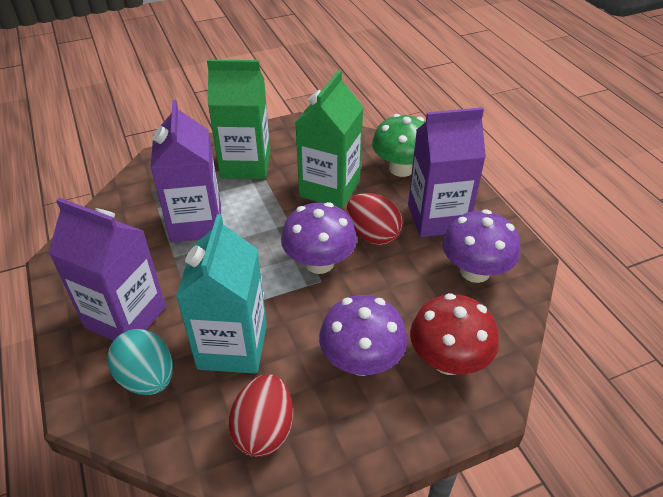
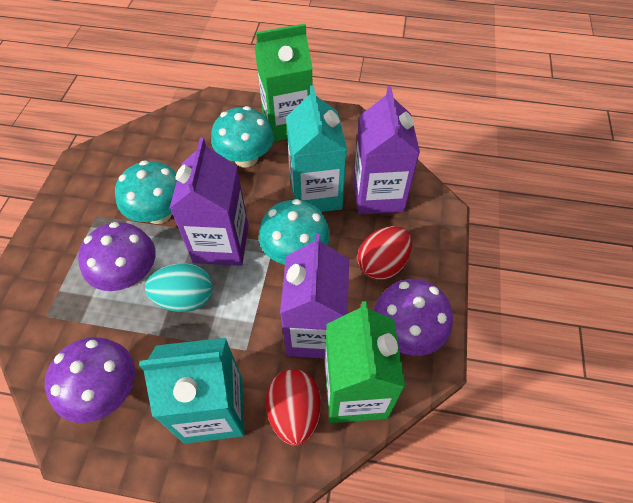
green mushroom: [372,114,426,177] = 1 -> none = 0
red mushroom: [410,293,499,375] = 1 -> none = 0
turquoise carton: [176,214,267,374] = 1 -> [139,338,245,444] [286,85,347,212] = 2
turquoise mushroom: none = 0 -> [115,160,177,224] [211,106,274,168] [259,199,330,265] = 3

